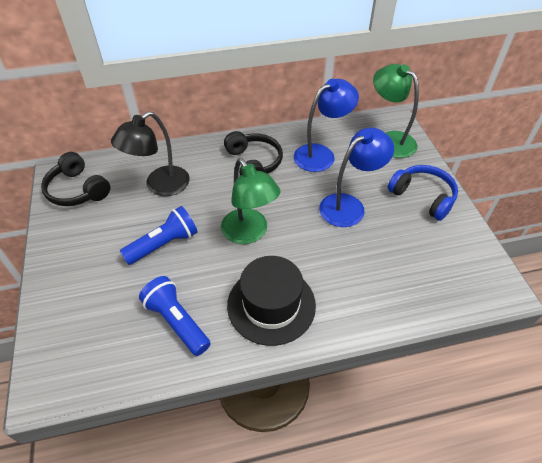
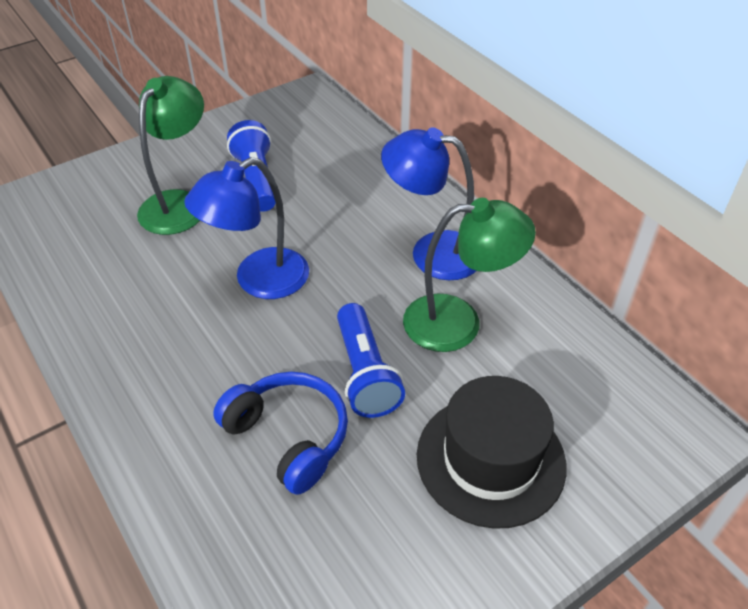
black headphones: [41,152,111,206] [224,131,283,176] = 2 -> none = 0
black lamp: [111,112,190,196] = 1 -> none = 0

